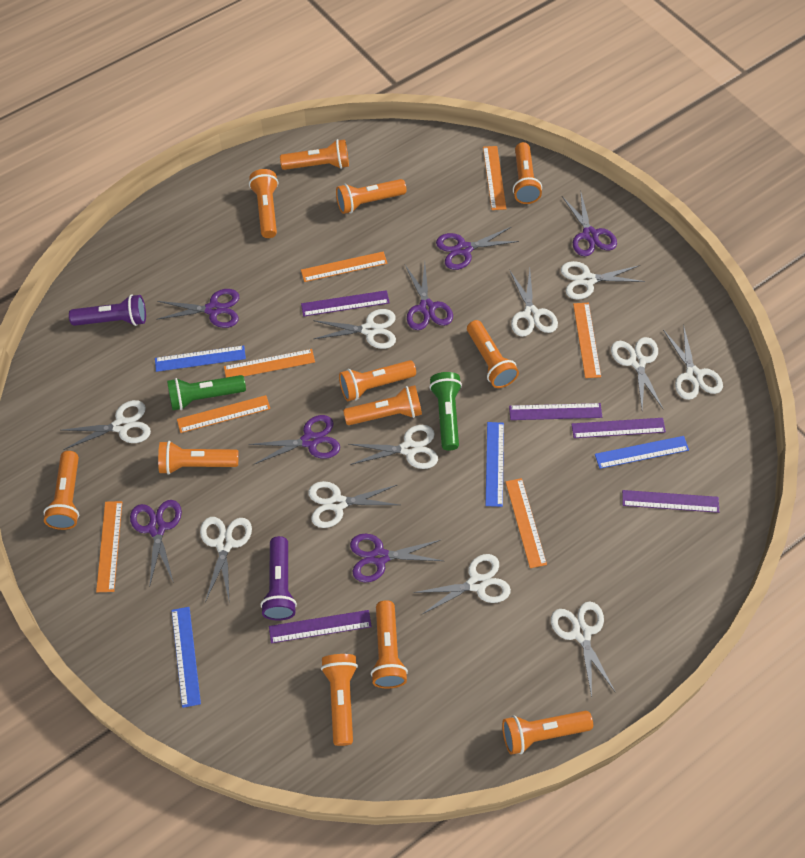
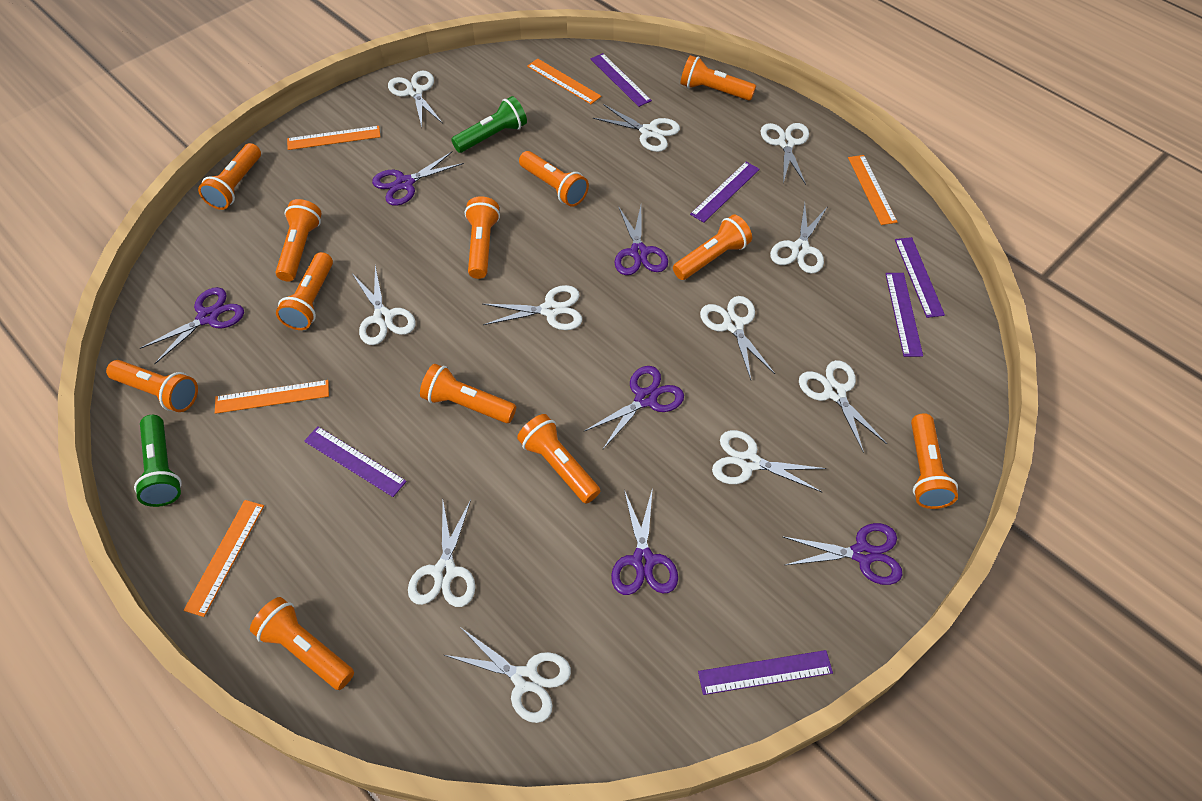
blue ruler: [155,345,246,372] [171,607,201,708] [485,422,504,507] [595,436,689,469] = 4 -> none = 0
orange ruler: [96,501,122,592] [177,395,270,433] [224,349,315,377] [301,251,388,282] [483,146,506,210] [506,478,547,568] [573,303,601,378] = 7 -> [184,500,264,617] [215,380,329,414] [287,126,380,150] [527,58,601,104] [848,155,898,225] = 5
purple flashlight: [69,294,146,326] [261,536,297,620] = 2 -> none = 0
purple ruler: [269,610,372,643] [301,290,390,317] [509,403,602,420] [571,418,666,438] [622,490,719,513] = 5 -> [304,426,407,497] [590,53,652,107] [690,162,760,223] [698,650,833,695] [885,273,923,357] [895,237,945,318] = 6
purple scissors: [130,500,182,587] [156,289,239,328] [249,415,340,464] [350,534,443,582] [405,263,453,330] [436,227,519,270] [562,193,617,256] = 7 -> [140,287,244,364] [372,151,464,206] [585,366,684,449] [611,487,678,595] [614,206,668,275] [782,523,902,585] = 6

